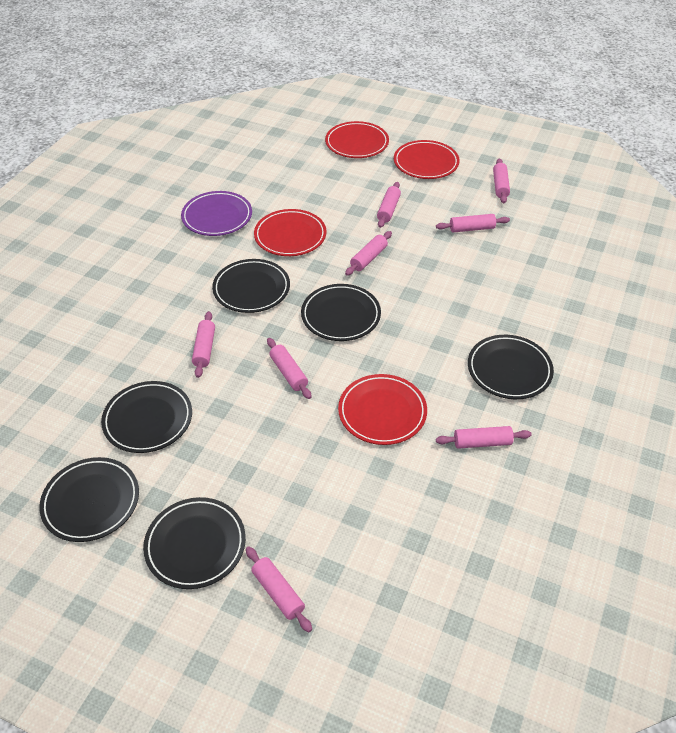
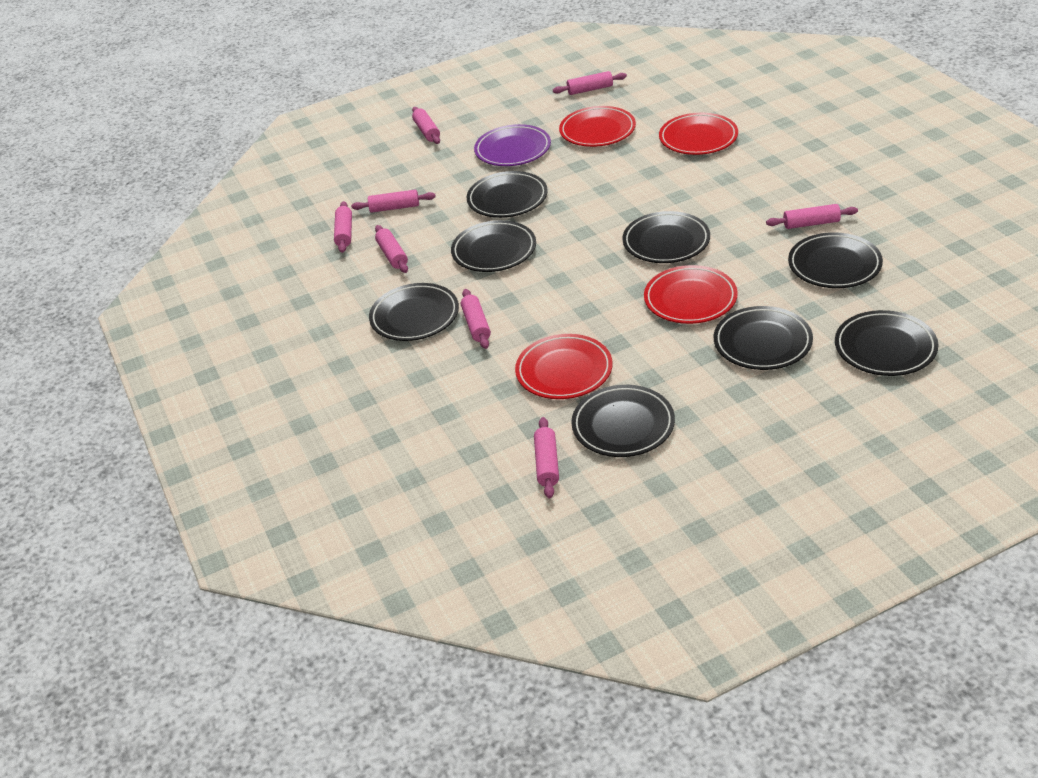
black plate: [39,457,139,542] [101,381,192,453] [143,497,246,589] [212,259,290,313] [301,284,381,341] [468,335,554,399] = 6 -> [369,283,459,341] [451,220,536,272] [467,171,548,218] [571,385,675,457] [622,211,710,263] [714,306,813,370] [788,232,883,288] [835,310,939,376] = 8

